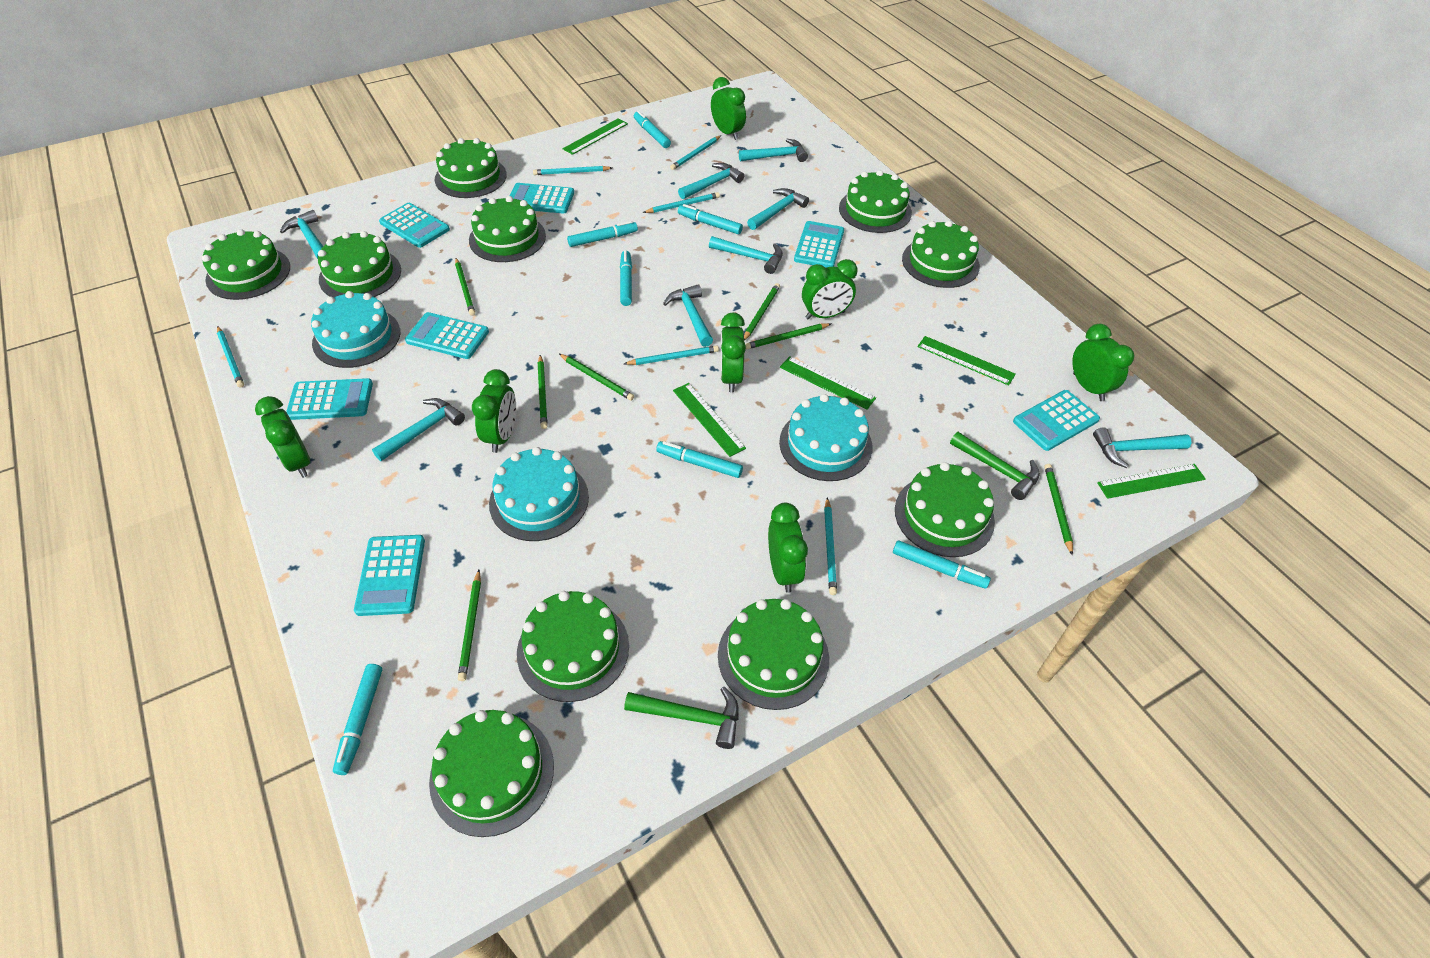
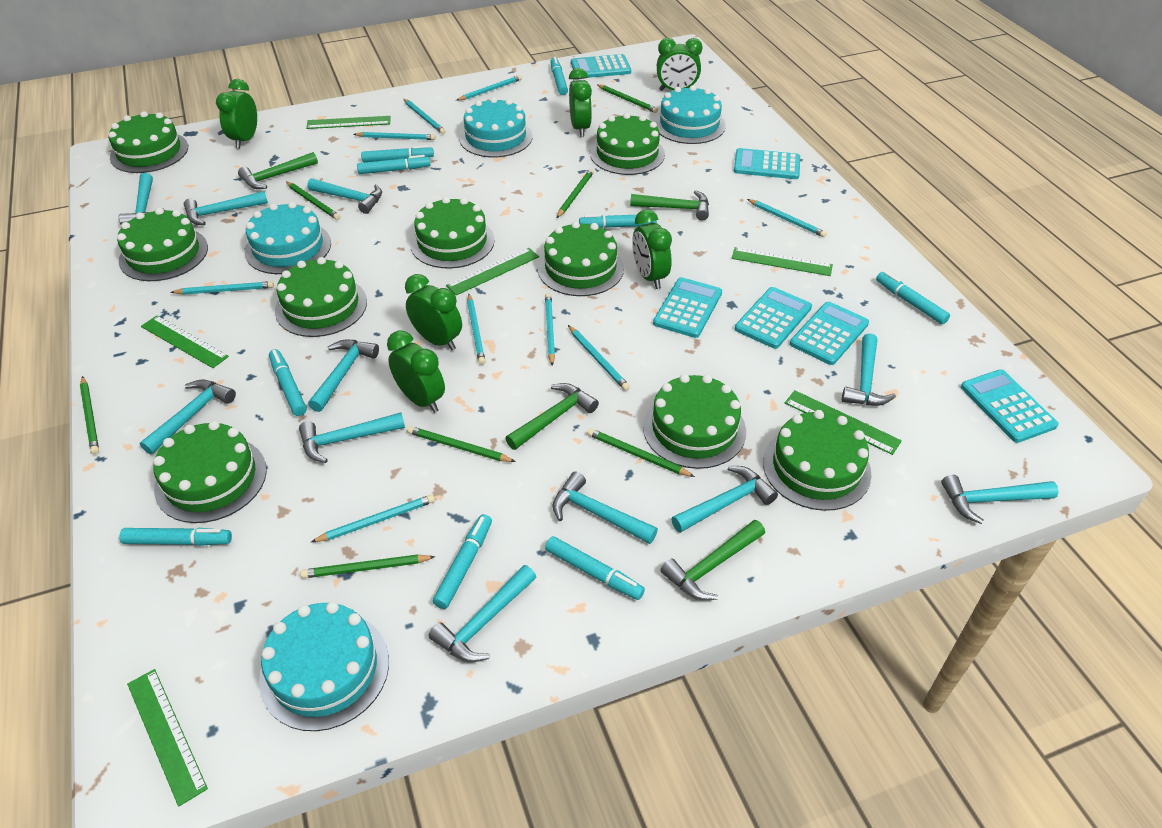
green cake: [202,229,290,300] [318,231,401,298] [429,710,554,837] [435,138,507,198] [469,196,546,262] [517,591,629,702] [718,599,829,710] [839,170,912,233] [895,462,995,557] [902,220,980,288] = 10 -> [108,111,188,173] [117,208,208,281] [153,421,267,523] [275,257,367,337] [410,197,495,269] [537,221,624,296] [590,113,665,175] [643,374,746,469] [763,410,872,511] = 9
green clock: [255,396,310,478] [472,369,516,453] [711,77,746,140] [720,313,746,392] [768,503,808,593] [802,259,858,320] [1072,324,1134,401] = 7 -> [216,79,257,149] [387,330,445,413] [405,274,462,350] [569,68,592,137] [632,209,672,289] [657,38,702,91] = 6
green hammer: [624,687,739,749] [950,432,1040,500] = 2 -> [238,152,318,189] [505,383,599,450] [630,190,709,221] [660,520,765,600] = 4
green ruler: [563,119,628,155] [673,383,746,457] [780,356,876,410] [917,336,1016,386] [1097,464,1206,499] = 5 -> [127,669,208,807] [141,316,229,368] [306,116,391,129] [446,248,539,295] [732,247,833,276] [785,390,902,455] = 6
turquoise cake: [311,291,400,368] [489,447,589,541] [779,394,873,481] = 3 -> [245,202,331,274] [259,602,389,731] [459,97,532,157] [654,85,726,144] = 4
turquoise calculator: [286,378,373,420] [354,535,425,616] [379,203,450,248] [405,312,489,359] [510,183,574,214] [794,221,844,268] [1013,390,1100,451] = 7 -> [571,54,631,78] [653,277,722,338] [734,148,800,179] [735,287,812,349] [790,302,869,365] [961,369,1058,443] = 6
turquoise hammer: [280,210,324,259] [372,398,465,461] [663,284,713,347] [678,163,744,199] [709,236,783,274] [739,139,808,162] [747,188,809,230] [1093,427,1191,468] = 8 -> [119,173,164,224] [140,380,236,455] [184,191,268,225] [299,412,405,463] [307,178,382,214] [308,340,379,412] [429,565,536,662] [552,472,658,544] [671,466,778,533] [842,333,896,406] [941,475,1058,524] = 11
turquoise marker: [333,664,382,775] [567,221,638,247] [620,251,632,306] [634,111,671,148] [656,441,743,478] [678,204,743,234] [893,540,991,589] = 7 -> [119,528,232,546] [269,349,307,416] [357,155,431,174] [361,145,434,163] [433,514,492,609] [545,536,645,600] [550,57,568,95] [579,214,657,228] [876,271,950,324] = 9
turquoise pencil: [217,326,244,388] [533,166,612,175] [624,346,719,365] [643,192,720,213] [670,136,721,170] [824,498,837,595] = 6 -> [170,281,274,295] [311,494,435,542] [354,132,436,140] [404,99,446,134] [456,75,522,101] [467,294,485,365] [545,293,555,366] [568,325,630,391] [747,199,827,237] = 9

